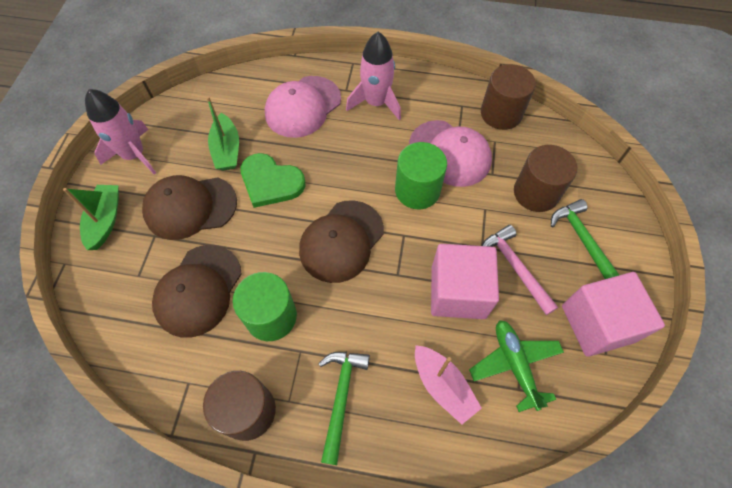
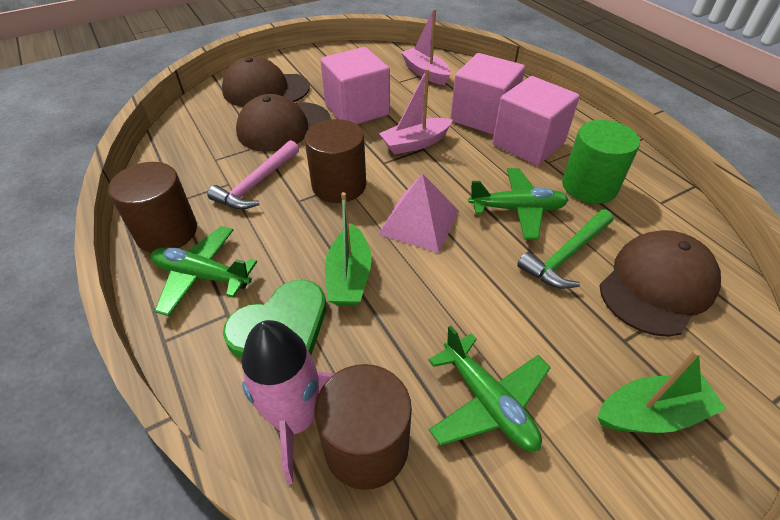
green cylinder: [233,272,297,341] [395,142,447,209] = 2 -> [562,120,640,204] = 1
green hammer: [318,352,370,465] [551,199,619,279] = 2 -> [517,210,613,289] = 1
green plane: [469,320,564,412] = 1 -> [151,226,257,316] [428,326,551,451] [469,168,568,239] = 3
pink boat: [415,345,482,425] = 1 -> [379,69,453,155] [401,9,451,85] = 2
pink cap: [265,76,341,138] [409,120,492,187] = 2 -> none = 0
pink cube: [431,244,499,319] [562,272,665,357] = 2 -> [320,47,390,124] [450,53,525,135] [492,76,580,165] = 3
pink pyramid: none = 0 -> [378,173,459,253] = 1
pink rocket: [85,89,156,174] [346,32,401,120] = 2 -> [242,320,334,484] = 1

